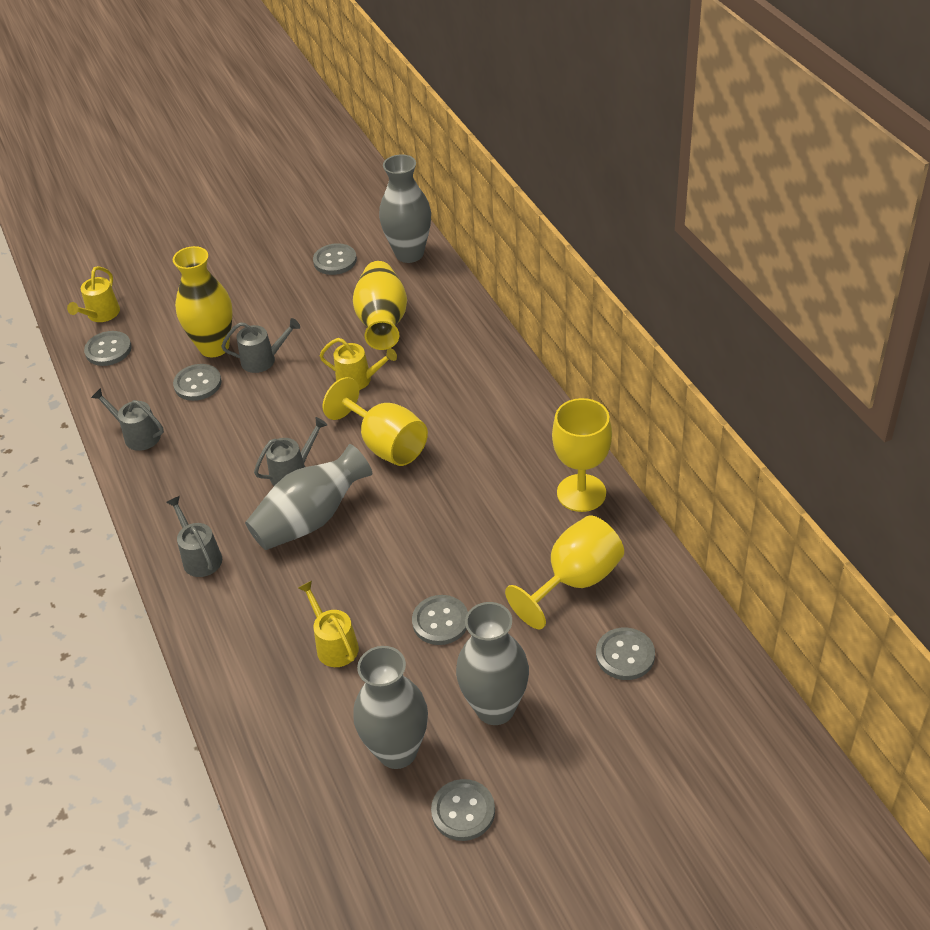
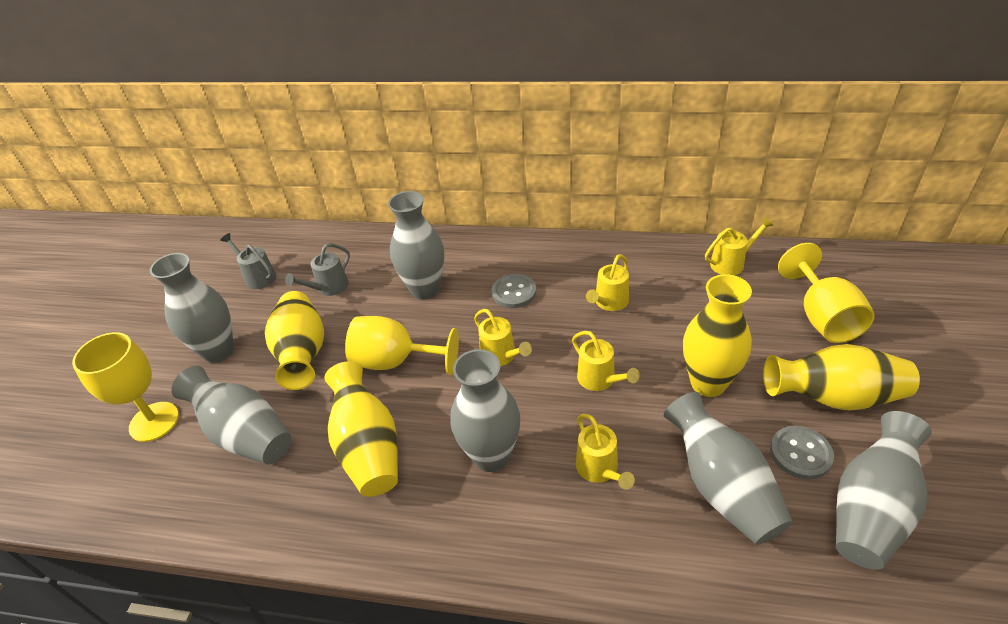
grey button: [84,331,132,366] [173,364,222,401] [313,243,357,275] [412,595,468,645] [431,779,495,841] [596,627,655,680] = 6 -> [492,274,536,308] [770,426,834,480] = 2
grey vase: [245,444,372,550] [353,646,428,769] [379,154,431,263] [456,602,529,725] = 4 -> [150,253,234,363] [171,366,292,465] [388,191,444,300] [450,349,520,472] [664,392,793,545] [836,411,932,570] = 6
grey watering can: [91,388,164,451] [166,496,222,577] [221,318,300,373] [254,417,327,486] = 4 -> [220,233,277,289] [285,243,350,296] = 2
yellow vase: [173,246,233,357] [353,261,407,350] = 2 -> [265,291,324,390] [324,361,398,497] [683,274,752,397] [763,344,920,410] = 4
yellow watering can: [67,266,120,322] [298,581,359,667] [320,338,397,390] = 3 -> [474,309,532,366] [572,331,640,391] [576,414,635,490] [586,254,629,311] [705,217,773,275] = 5

